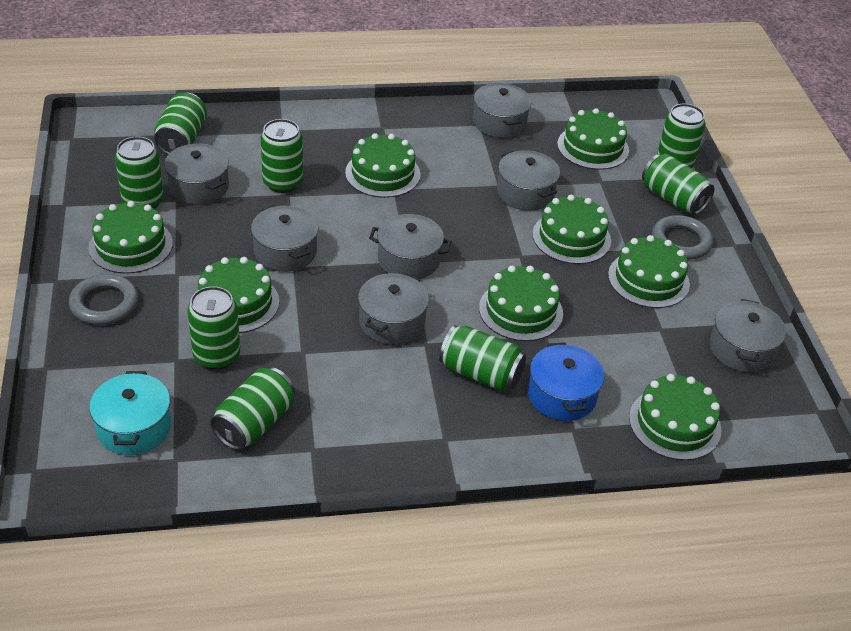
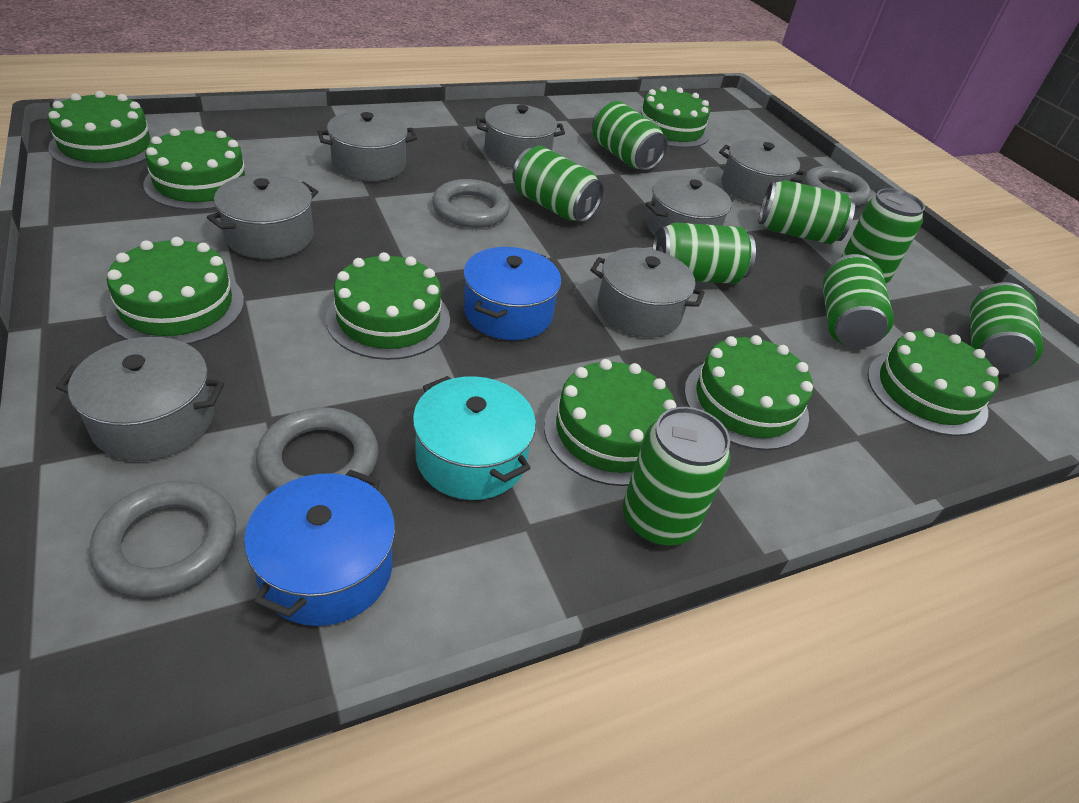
blue pot: [528,342,604,421] = 1 -> [244,470,395,626] [463,247,561,340] = 2
grey ring: [69,274,138,325] [652,215,713,259] = 2 -> [89,481,237,598] [256,407,379,491] [432,179,510,228] [804,166,871,206] = 4

